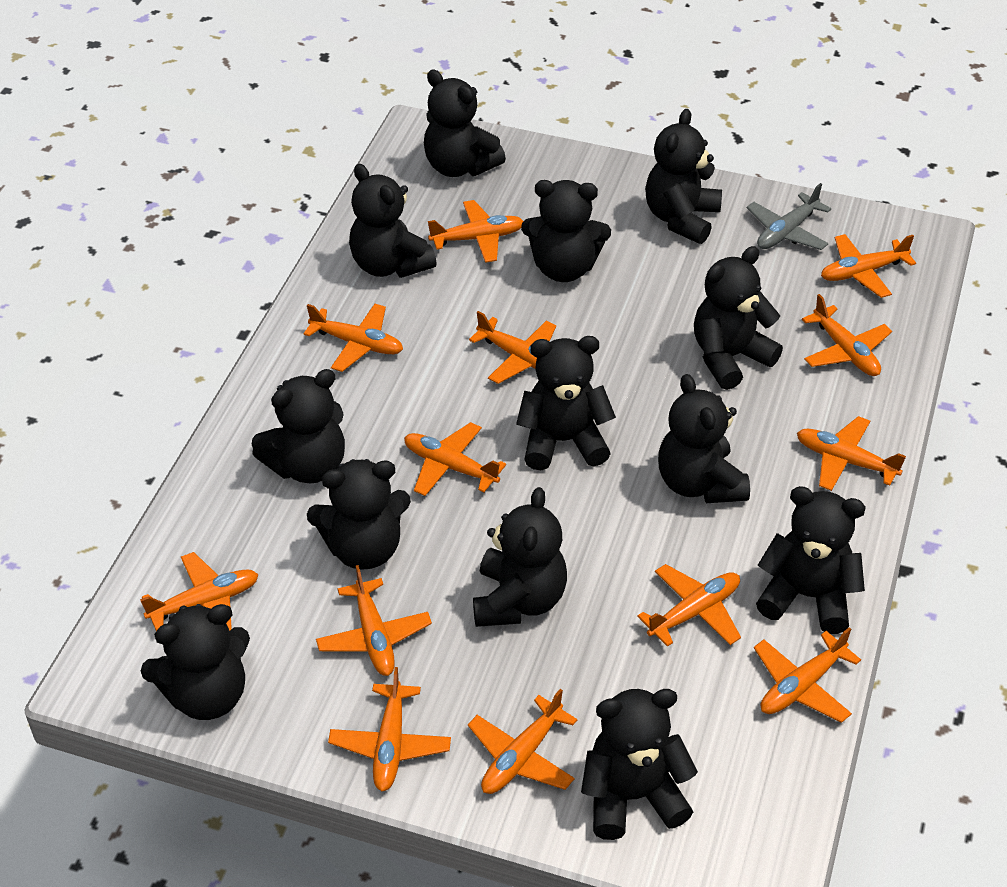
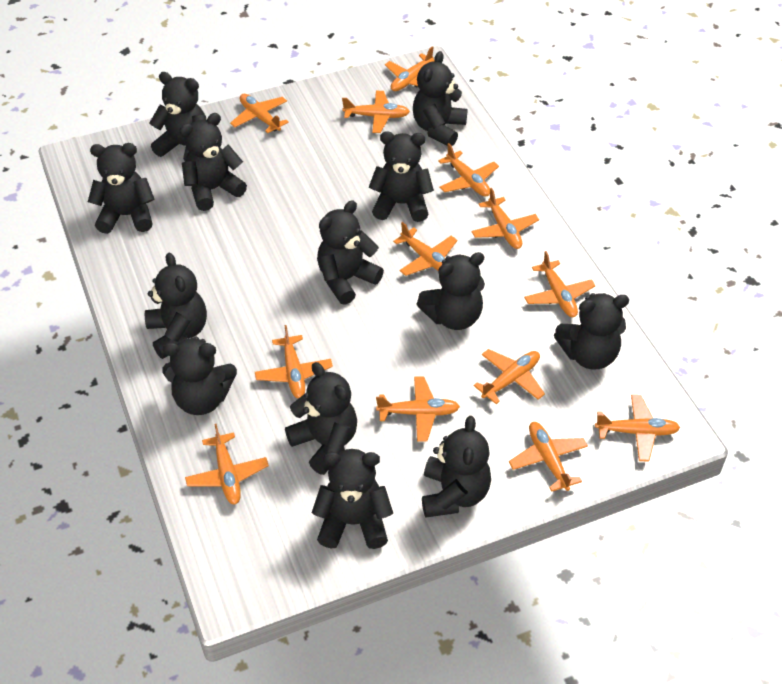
grey plane: [747,183,831,250] = 1 -> none = 0

